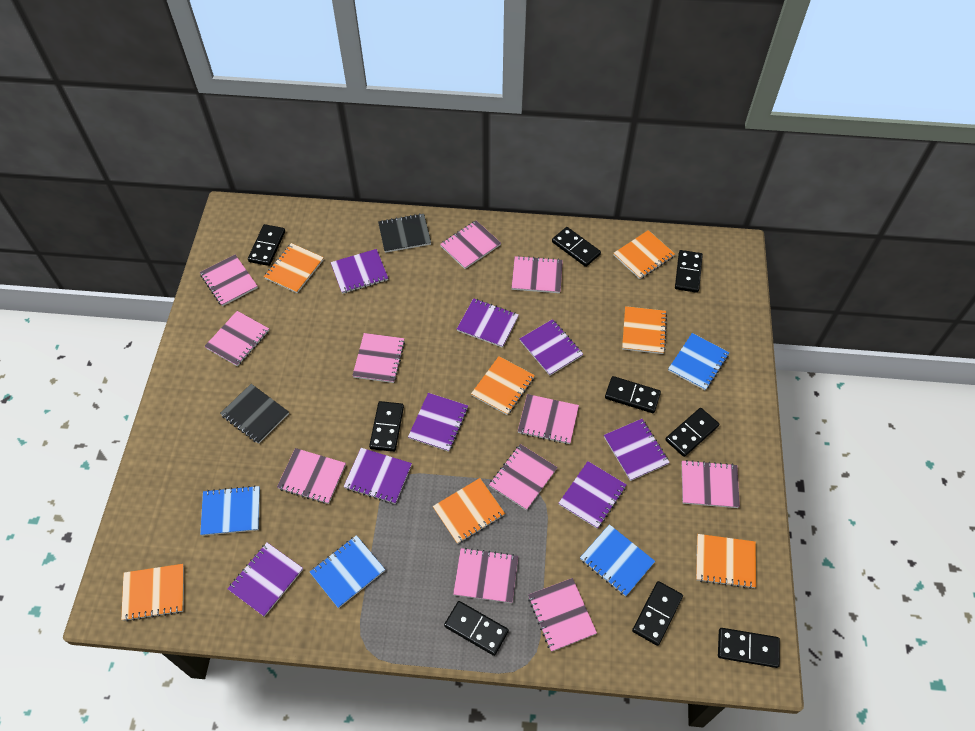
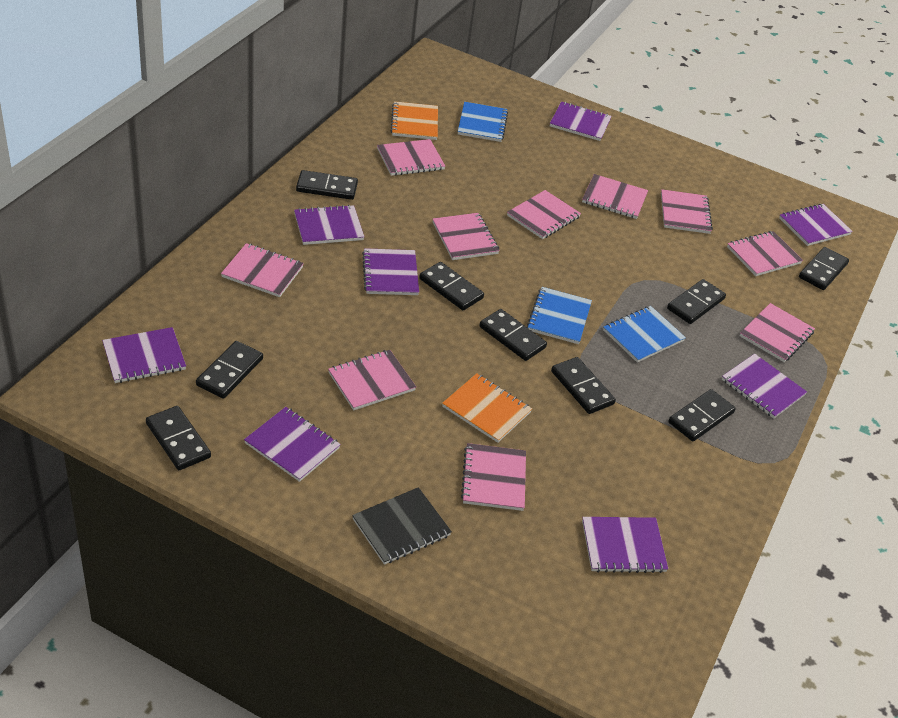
black notebook: [220,384,289,444] [378,213,431,253] = 2 -> [352,487,452,565] = 1
blue notebook: [200,485,260,536] [310,535,385,608] [580,524,655,597] [668,333,729,390] = 4 -> [458,102,508,142] [527,287,592,344] [603,306,686,363] = 3
orange notebook: [121,564,184,621] [264,243,324,293] [433,478,505,544] [471,356,535,415] [614,230,675,279] [622,306,667,354] [696,534,756,589] = 7 -> [391,101,438,140] [442,373,532,443] = 2
pink notebook: [200,255,258,306] [204,311,269,366] [277,448,346,504] [352,333,405,383] [440,221,501,269] [453,548,518,603] [489,444,558,510] [512,256,563,293] [518,394,579,444] [528,578,597,652] [682,460,740,508] = 11 -> [221,243,304,297] [328,350,416,410] [377,139,445,176] [433,213,500,260] [461,443,526,511] [507,190,581,239] [582,174,648,219] [661,189,713,234] [727,231,803,276] [740,303,815,362] = 10

